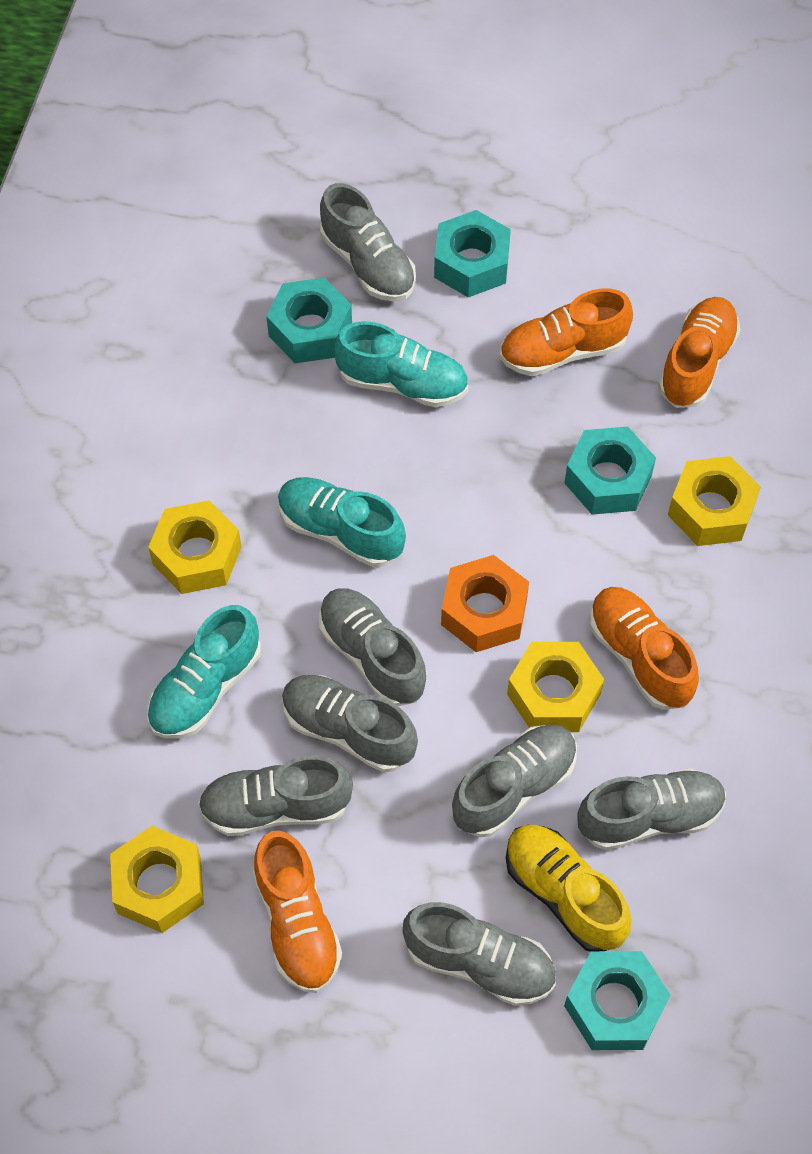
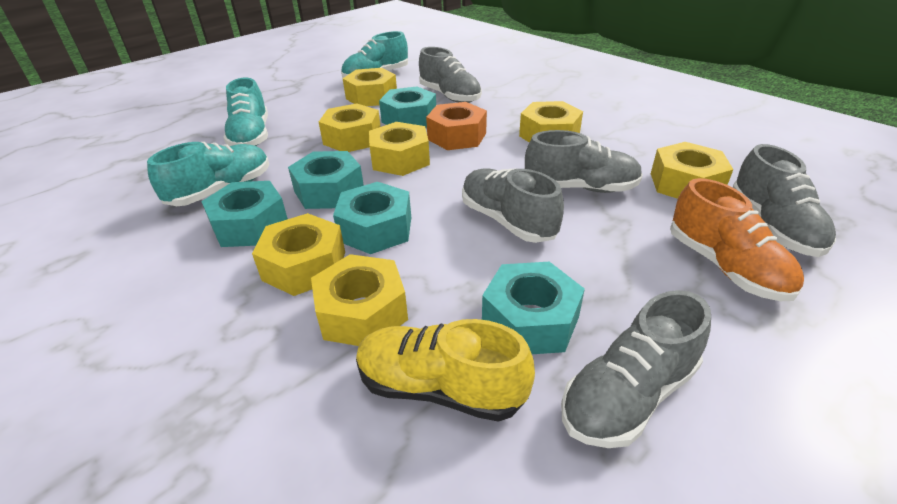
grey shoe: [198,756,353,836] [282,675,418,773] [319,588,427,706] [320,183,416,302] [402,902,556,1006] [452,725,577,837] [577,768,726,850] = 7 -> [419,47,482,103] [462,168,564,243] [525,130,643,193] [561,290,711,448] [732,144,836,257] = 5
orange shoe: [253,830,343,993] [500,289,633,376] [590,587,699,710] [658,297,740,408] = 4 -> [670,178,804,301] = 1
turquoise nut: [266,278,352,363] [434,210,511,297] [564,427,656,515] [564,951,671,1050] = 4 -> [201,181,288,247] [288,151,364,209] [333,182,411,254] [379,86,436,128] [482,262,585,354] = 5
yellow nut: [110,826,204,933] [148,500,242,594] [507,642,604,732] [668,456,761,546] = 4 -> [252,213,345,296] [311,254,408,346] [319,103,381,152] [343,68,397,106] [369,122,430,176] [519,101,583,142] [651,142,734,199] = 7

